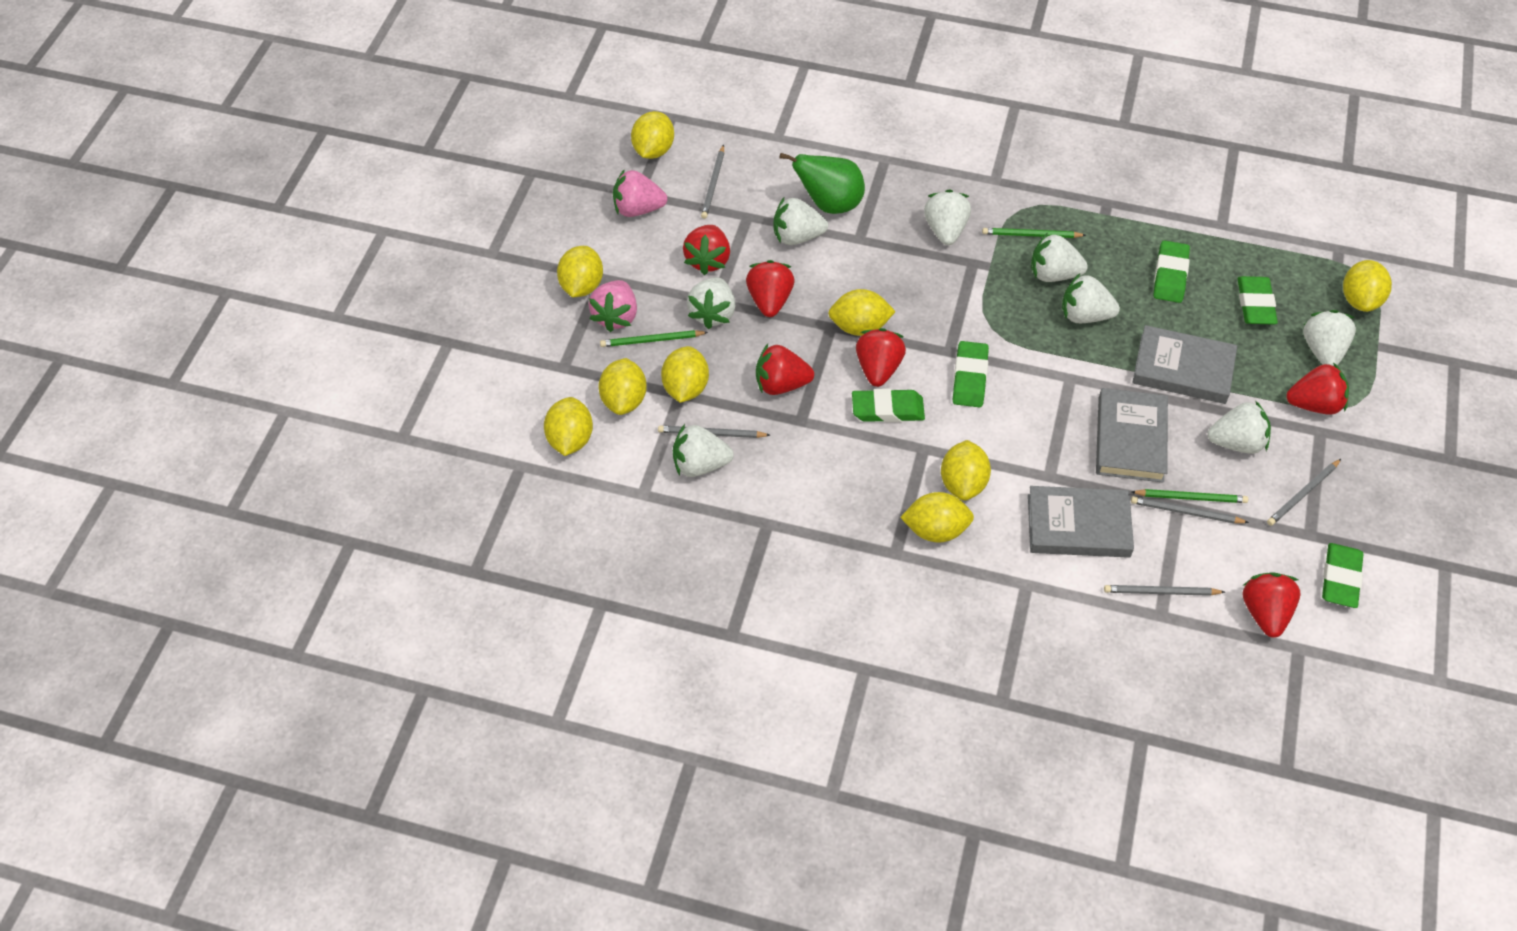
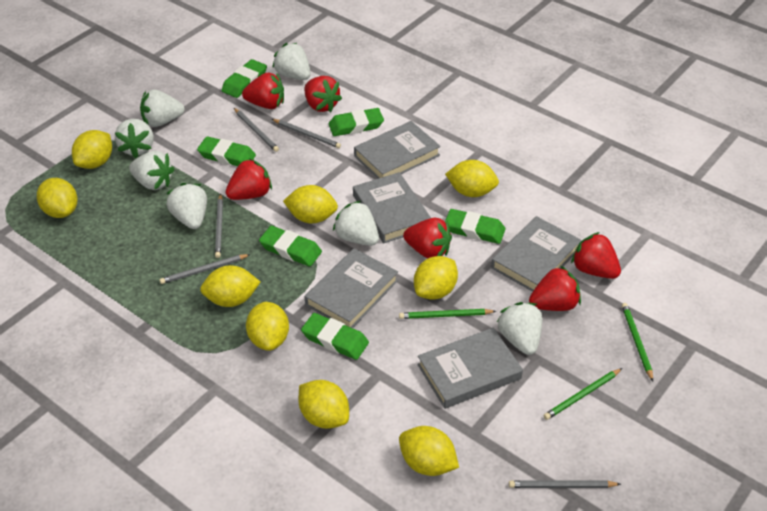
green eraser: [852,388,925,422] [953,341,989,407] [1154,240,1190,303] [1238,276,1278,324] [1322,543,1363,608] = 5 -> [197,136,256,166] [221,59,267,98] [259,226,322,267] [301,313,369,360] [329,108,384,136] [445,209,505,244] = 6
green pear: [780,153,865,214] = 1 -> none = 0
grey book: [1028,486,1134,558] [1096,388,1168,483] [1132,325,1237,404] = 3 -> [305,248,398,328] [353,172,431,243] [354,121,441,179] [417,328,523,409] [491,216,581,292] = 5
pink strawberry: [589,280,637,332] [613,169,667,217] = 2 -> none = 0
white strawberry: [673,424,734,477] [687,277,735,329] [774,198,828,245] [924,189,971,245] [1031,233,1088,282] [1062,273,1120,323] [1208,400,1271,454] [1303,310,1356,366] = 8 -> [115,119,154,158] [129,151,174,190] [140,90,184,127] [167,183,207,229] [272,43,311,80] [333,201,379,246] [497,302,542,355] = 7

